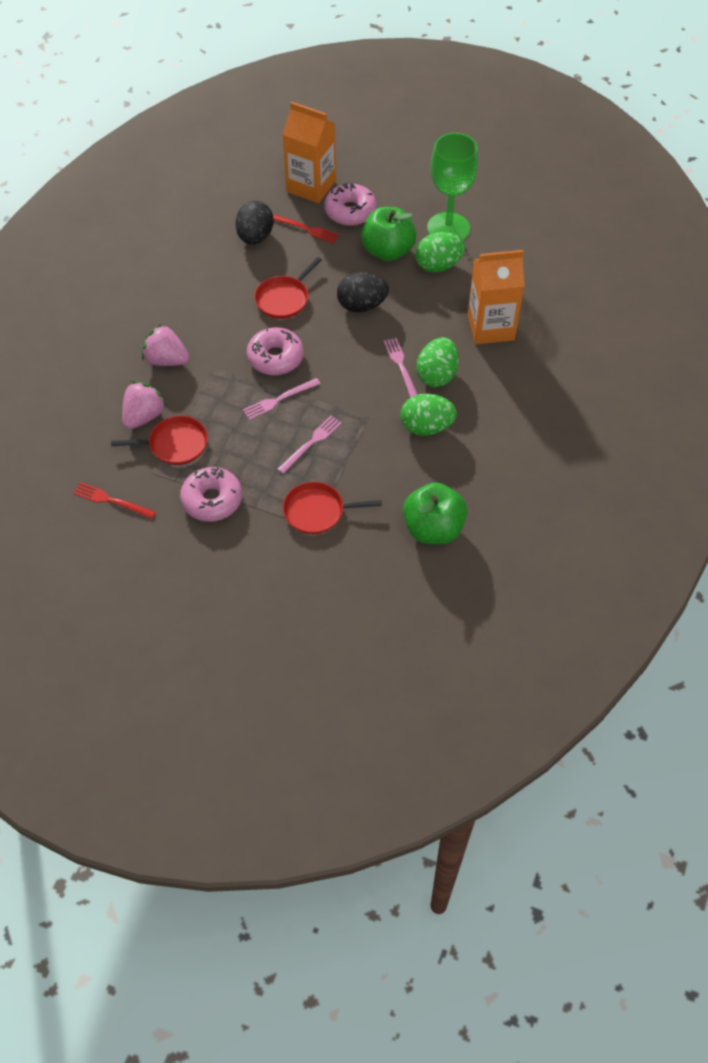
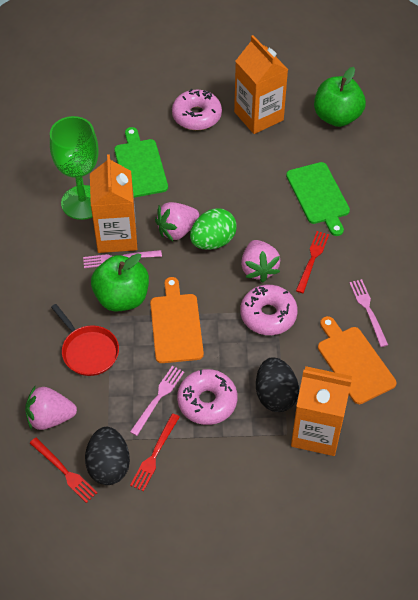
green cutting board: none = 0 -> [114,127,168,198] [286,162,350,236] = 2
green egg: [400,394,457,436] [415,232,465,273] [417,337,459,387] = 3 -> [190,208,237,250] = 1
orange carton: [282,102,336,203] [468,250,525,344] = 2 -> [90,154,137,253] [234,35,288,134] [291,366,352,456] = 3
orange cutting board: none = 0 -> [150,277,204,363] [318,316,397,404] = 2
pink strawberry: [122,381,167,429] [142,323,189,366] = 2 -> [25,386,77,430] [155,202,199,241] [241,240,280,282] = 3
red fork: [73,482,156,519] [273,214,339,243] = 2 -> [30,438,98,503] [130,413,180,492] [296,231,329,293] = 3
red pan: [111,416,208,465] [254,257,322,319] [283,482,382,534] = 3 -> [51,304,119,376] = 1

